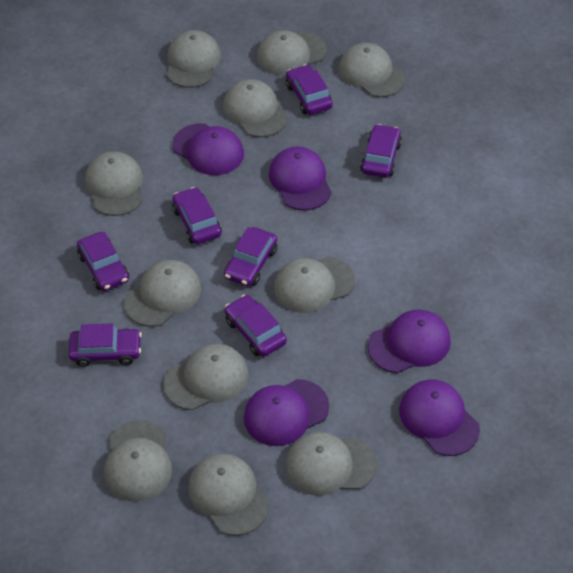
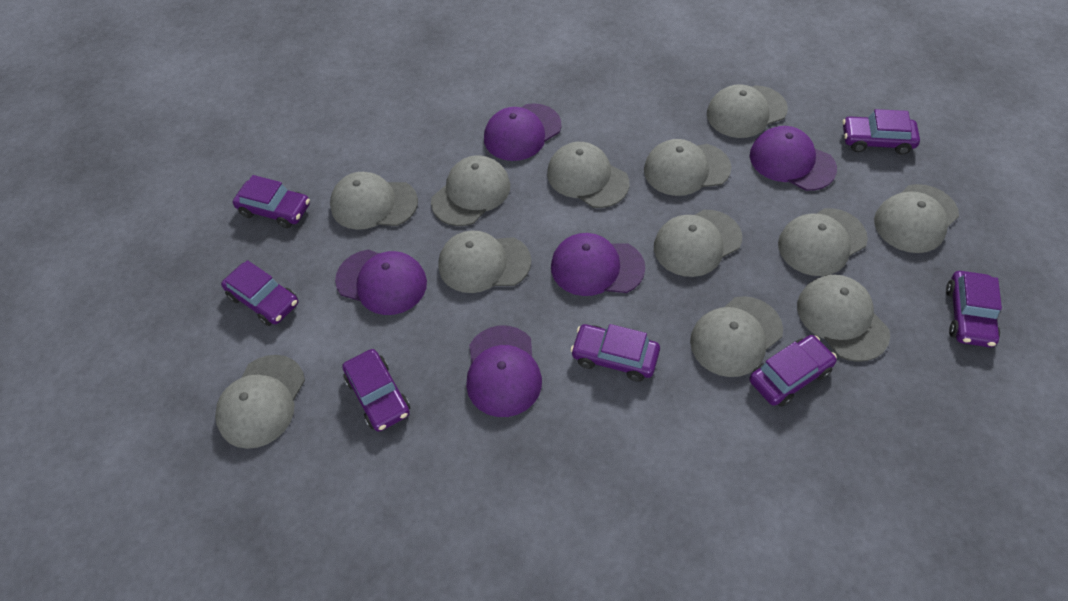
grey cap: [85,151,143,216] [104,420,172,502] [124,260,201,327] [163,344,249,410] [167,30,221,88] [188,454,269,536] [223,79,288,137] [257,30,327,75] [274,257,355,313] [285,432,377,496] [339,43,406,97] = 11 -> [215,355,305,449] [330,172,418,230] [431,155,510,226] [438,230,531,293] [547,142,630,208] [644,139,731,196] [654,210,742,277] [690,296,783,377] [707,84,788,138] [778,208,868,276] [797,275,890,362] [874,184,959,253] = 12

